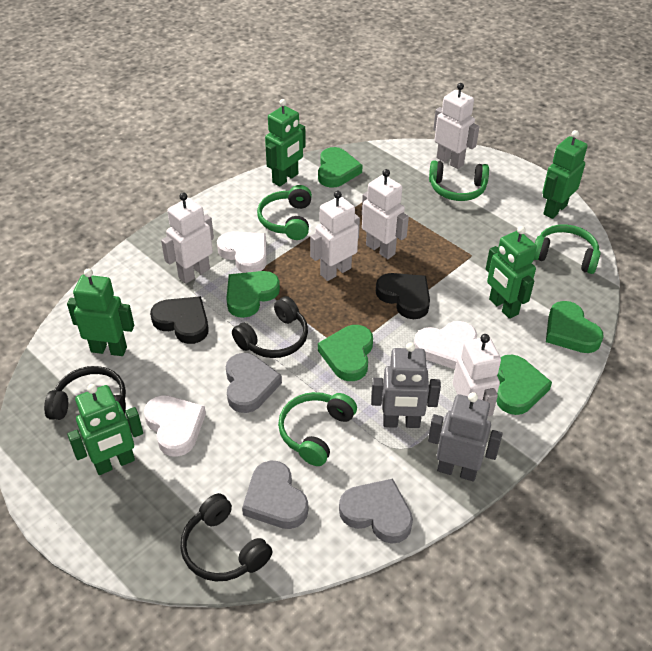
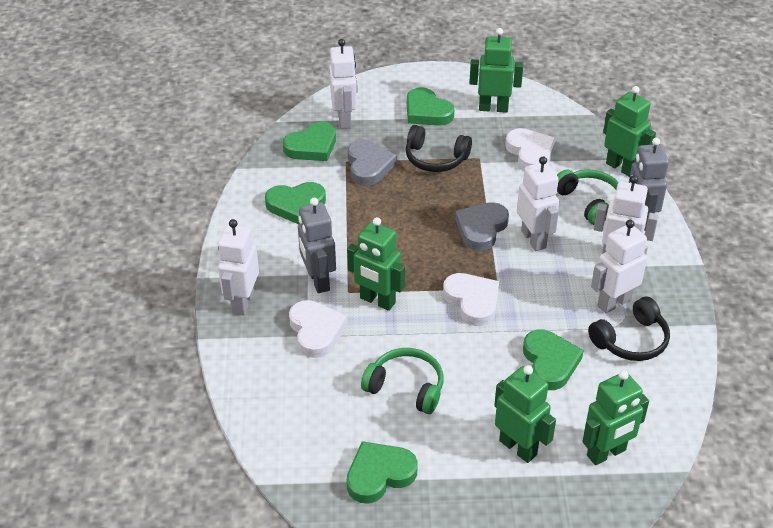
black headphones: [44,366,126,420] [180,493,273,581] [232,296,308,358] = 3 -> [406,125,472,172] [588,297,670,361] = 2
black heart: [150,296,209,344] [376,273,430,319] = 2 -> none = 0
green headphones: [257,185,312,240] [278,392,357,466] [429,160,489,201] [534,224,601,274] = 4 -> [361,348,443,414] [557,169,619,225] = 2
grey heart: [226,353,282,413] [242,461,308,529] [339,479,413,544] = 3 -> [348,140,397,186] [455,202,509,251] = 2

